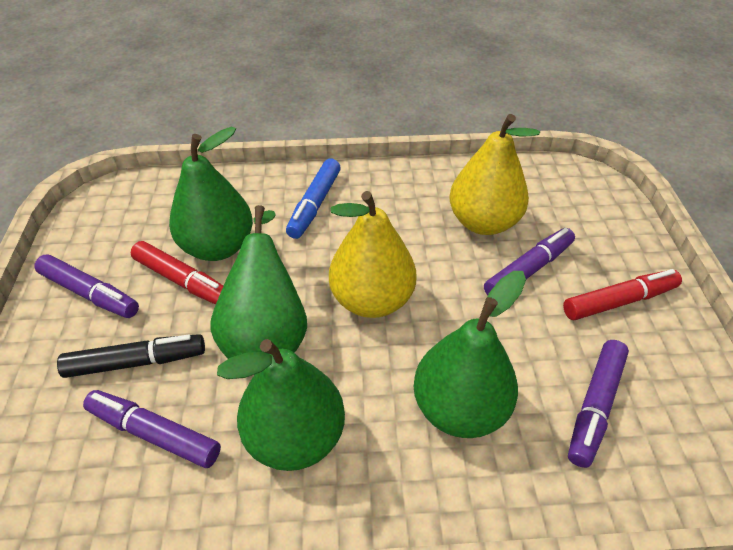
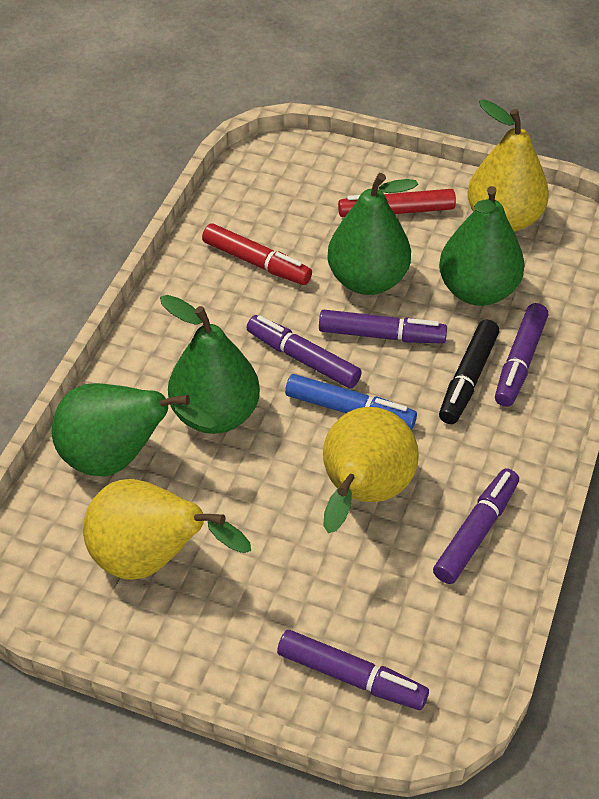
purple marker: [34,254,139,318] [83,390,221,468] [484,228,575,295] [568,340,629,468] = 4 -> [247,315,362,389] [277,630,429,710] [319,310,447,344] [433,468,519,584] [495,303,548,407] = 5
yellow pear: [329,191,416,318] [449,114,540,235] = 2 -> [83,479,251,580] [323,407,419,533] [468,100,549,232] = 3

